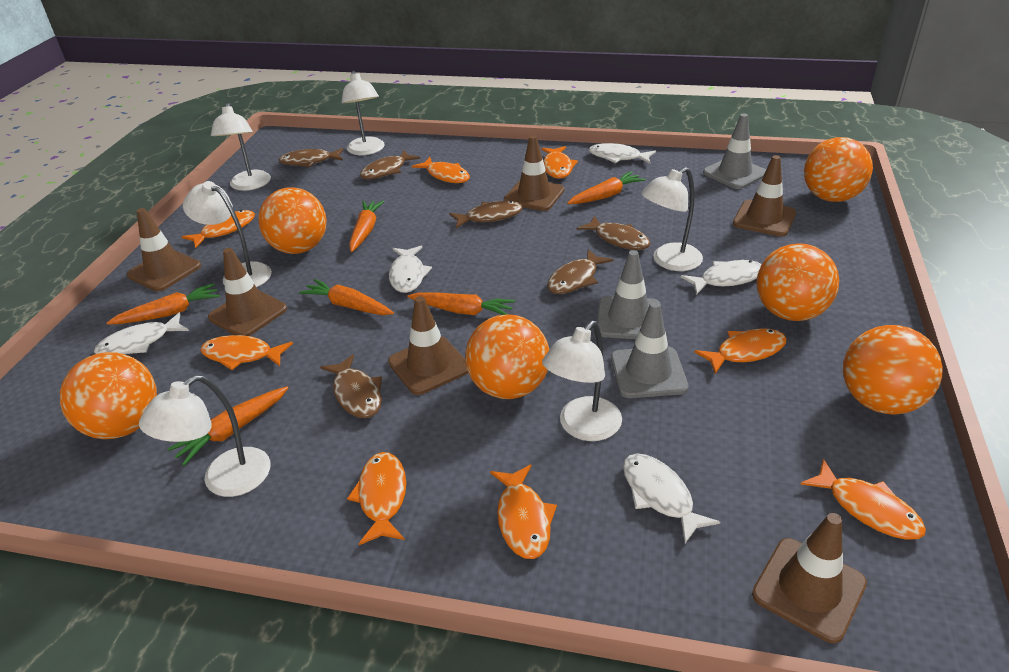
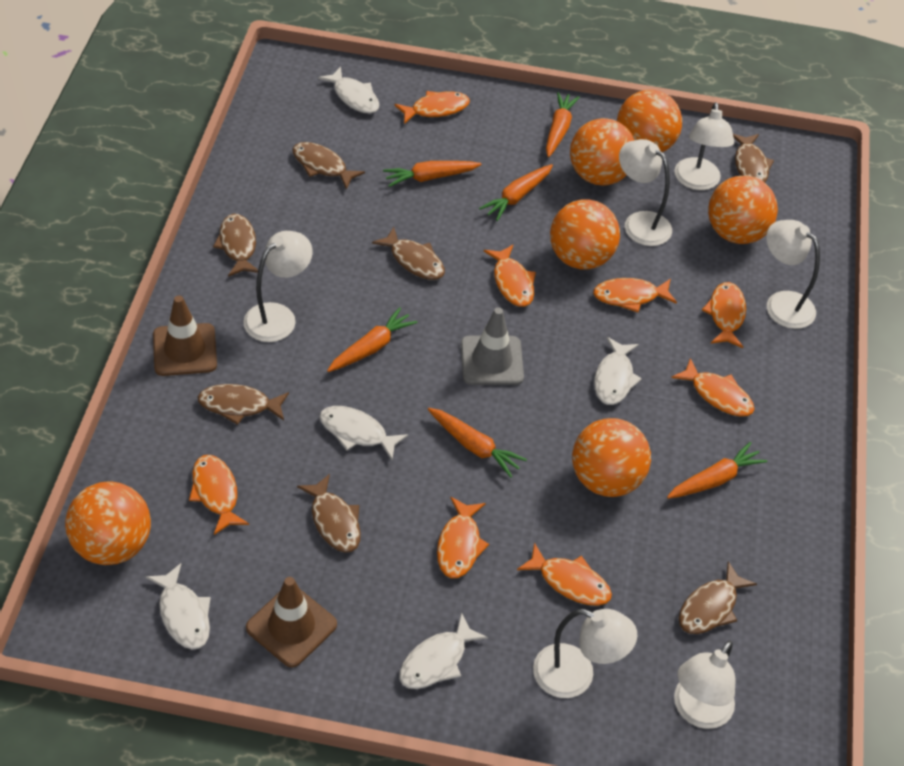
brown fish: [279,148,344,167] [320,354,382,418] [360,150,420,179] [449,201,523,228] [547,249,613,294] [577,216,651,250] = 6 -> [198,384,289,425] [213,214,258,277] [292,142,365,190] [297,474,361,553] [372,227,445,280] [679,561,757,634] [733,134,774,182] = 7
brown traffic cone: [127,208,201,291] [208,248,287,336] [388,296,468,395] [504,135,565,211] [733,155,796,237] [752,513,867,643] = 6 -> [153,295,217,376] [246,577,337,668] = 2
grey traffic cone: [597,250,661,339] [611,301,689,398] [703,113,766,189] = 3 -> [461,307,524,385] = 1

